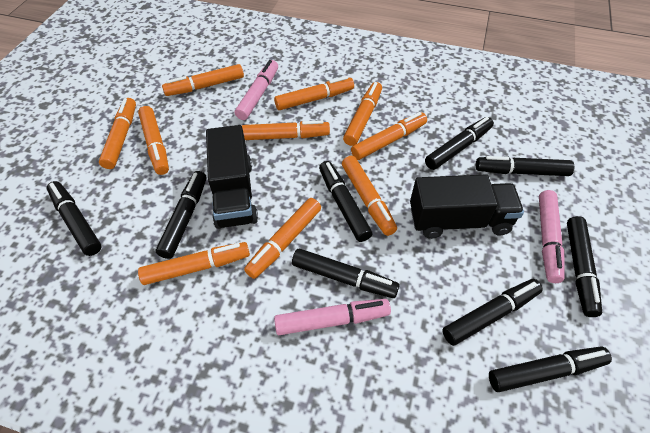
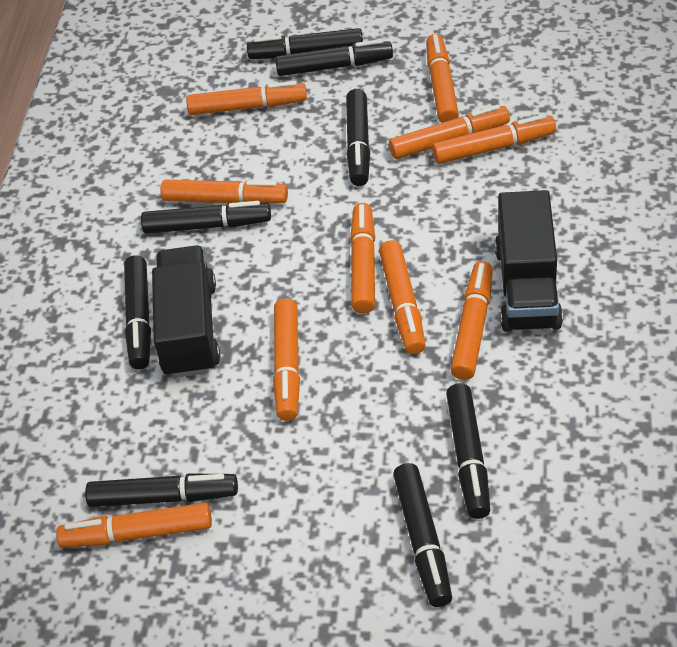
black marker: [47,181,102,256] [156,171,206,259] [292,249,400,298] [319,161,373,242] [425,117,494,170] [442,279,543,346] [476,156,574,176] [489,346,612,392] [567,216,602,317] = 9 -> [85,474,238,507] [124,255,151,369] [141,201,271,234] [247,28,363,59] [275,39,393,76] [346,89,370,186] [393,463,452,607] [446,383,490,519] = 8
pink marker: [235,60,278,120] [274,299,391,335] [539,190,564,283] = 3 -> none = 0

